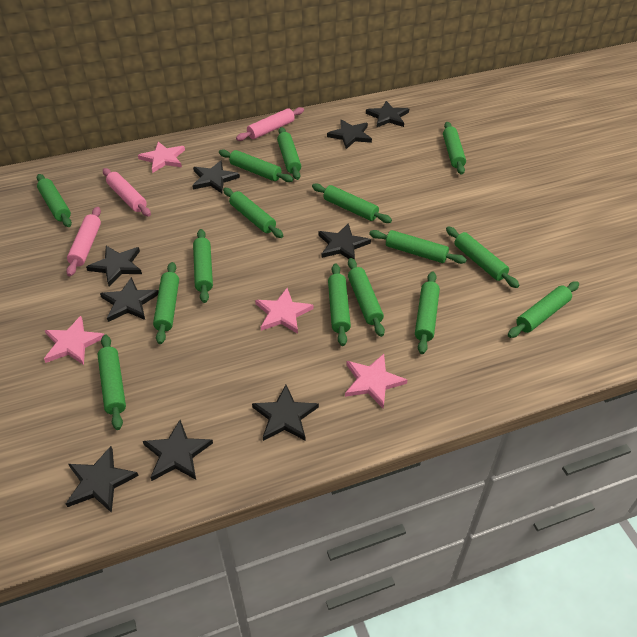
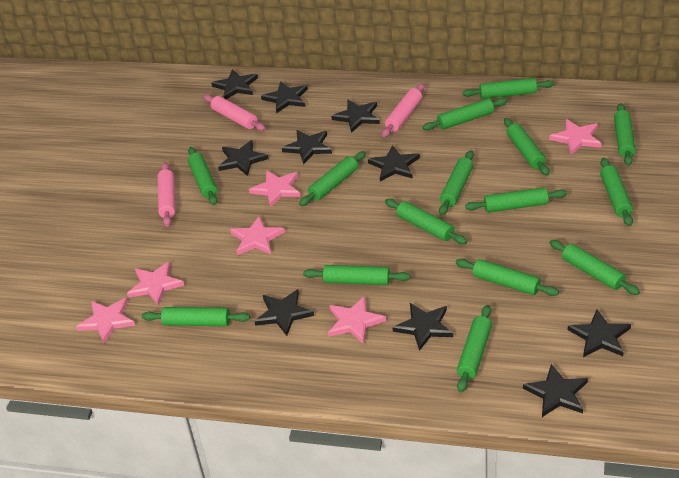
black star: [66,446,139,513] [86,246,142,286] [100,277,159,322] [143,420,213,481] [192,160,240,193] [252,385,319,441] [319,223,371,260] [327,120,372,149] [366,101,409,128] = 9 -> [211,69,258,99] [218,140,269,176] [254,289,314,336] [261,81,308,114] [282,130,332,164] [331,100,380,133] [368,145,420,181] [392,303,453,351] [523,364,588,417] [568,309,631,357] = 10
pink star: [44,316,105,365] [138,142,185,173] [255,288,314,334] [345,354,407,409] = 4 -> [76,298,135,343] [127,262,184,306] [230,216,285,255] [249,170,301,208] [328,296,386,344] [549,119,601,155] = 6

